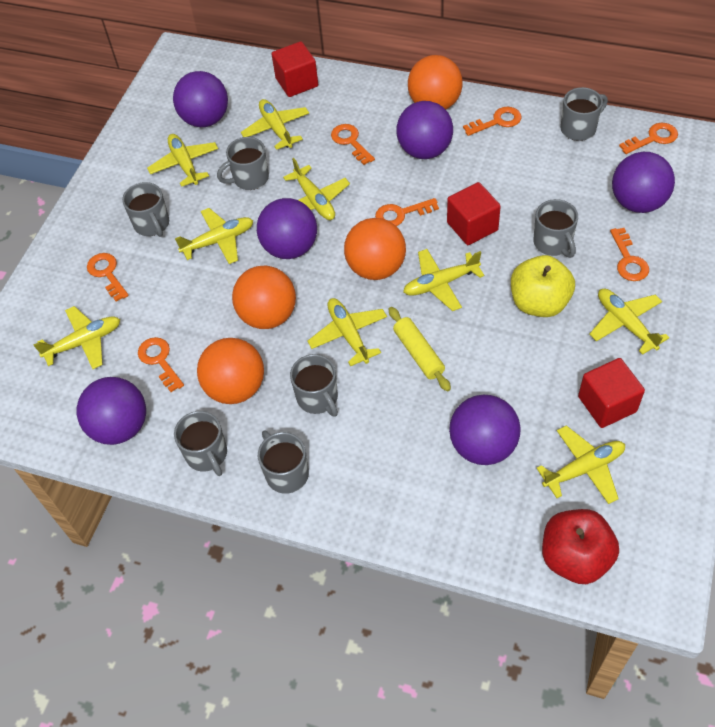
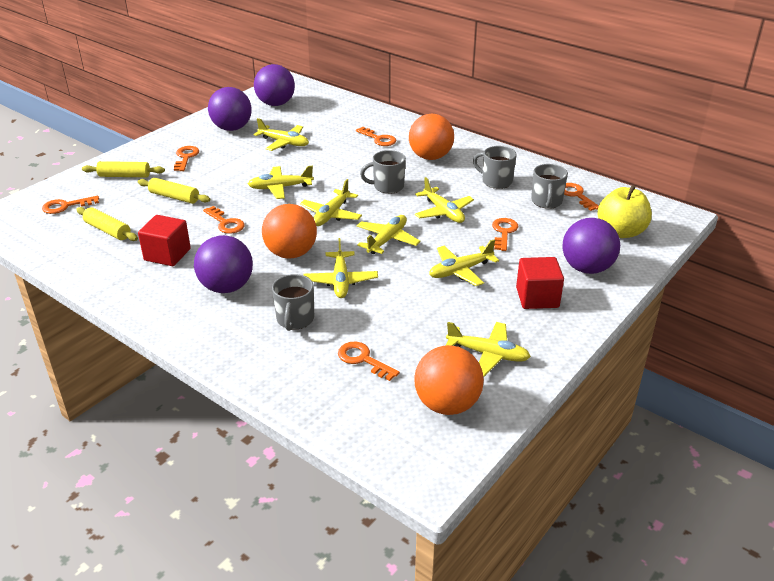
grey mug: [122,182,169,237] [174,411,227,476] [217,137,269,190] [258,430,309,494] [290,354,338,417] [533,199,578,258] [560,87,608,141] = 7 -> [272,274,314,331] [360,150,406,194] [473,146,517,189] [531,164,568,209] = 4
orange ball: [197,338,264,404] [232,266,296,329] [344,218,406,280] [408,55,463,110] = 4 -> [262,204,317,259] [409,114,454,160] [414,345,484,415] = 3
purple ball: [77,377,146,445] [173,71,228,127] [257,198,317,259] [397,101,453,159] [449,395,521,465] [612,152,675,213] = 6 -> [194,235,253,293] [208,87,252,131] [254,64,295,106] [562,218,620,274] = 4
red apple: [542,509,619,584] = 1 -> none = 0
red cube: [272,41,318,97] [447,182,501,245] [578,358,645,428] = 3 -> [138,215,191,266] [516,257,564,309] = 2
yellow plane: [33,306,120,369] [147,134,218,187] [175,208,253,264] [241,99,309,150] [283,158,350,220] [307,298,387,366] [403,249,484,311] [536,425,625,504] [589,289,669,355] = 9 -> [248,166,314,199] [254,118,309,151] [300,179,362,226] [303,238,378,298] [356,215,421,254] [415,177,474,223] [429,240,499,286] [446,322,531,377] = 8
yellow rolling pin: [389,307,451,392] = 1 -> [76,207,138,241] [82,161,165,177] [138,178,210,204] = 3

